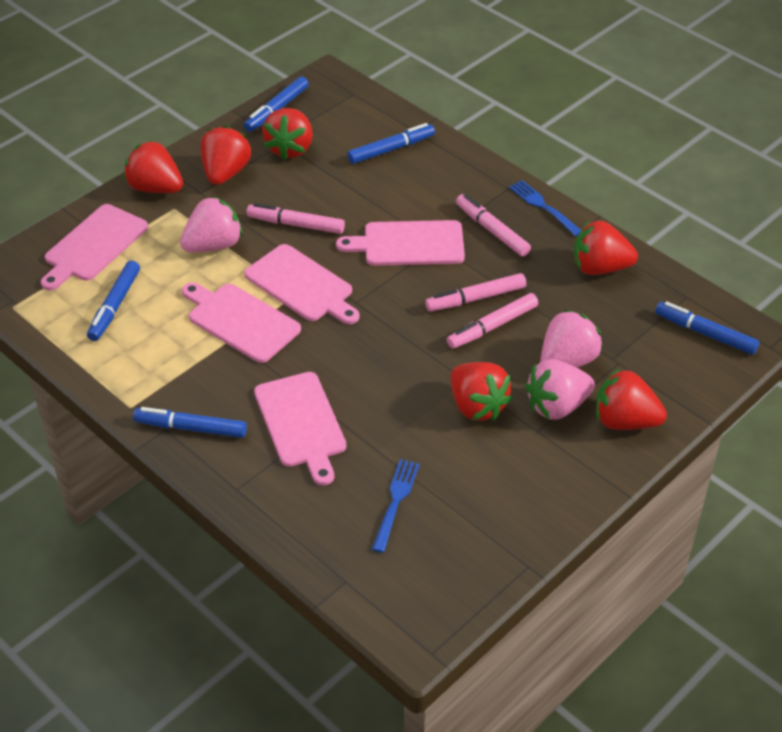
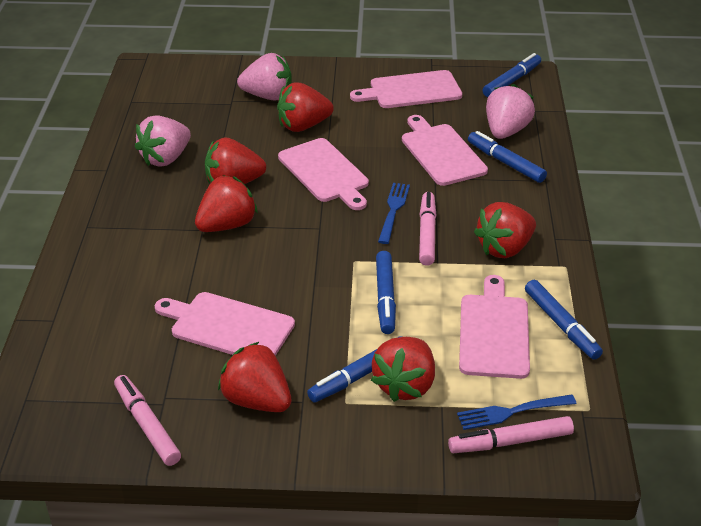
pink marker: [247,203,345,234] [425,273,526,311] [447,293,538,349] [456,194,531,256] = 4 -> [114,375,181,466] [419,192,436,266] [448,416,574,453] = 3

